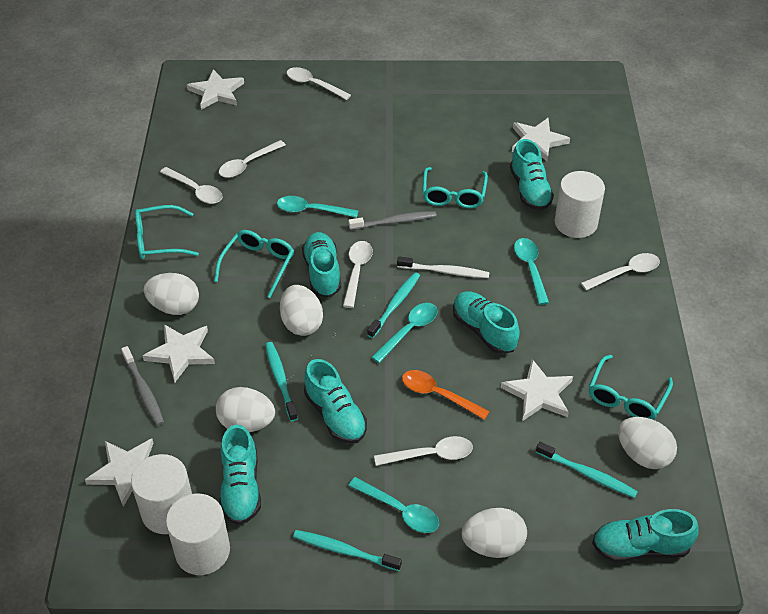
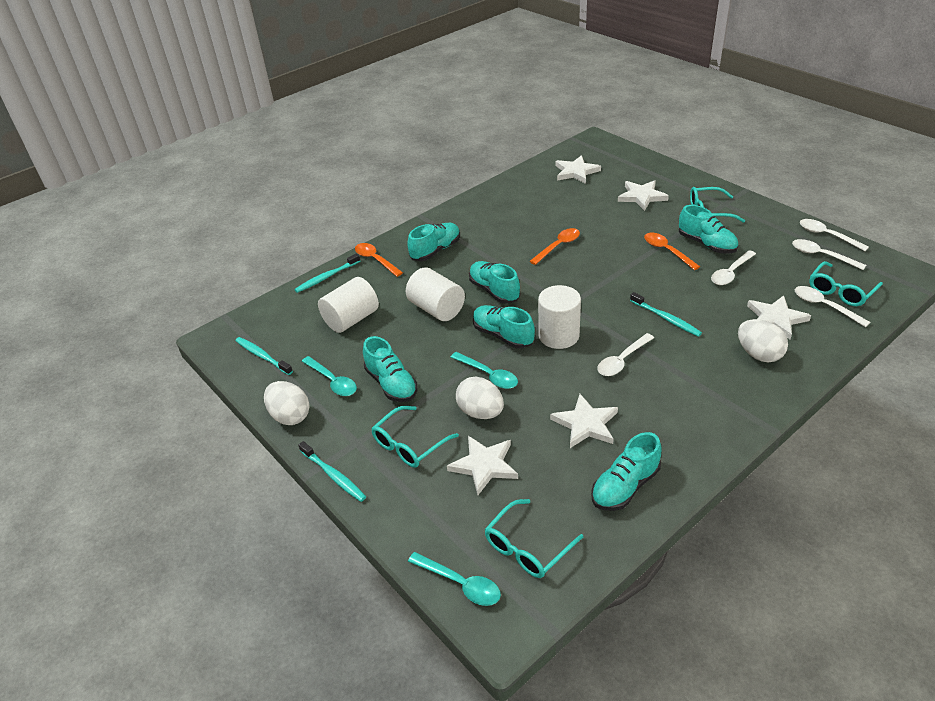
grey toothbrush: [121,346,164,426] [348,211,436,230] = 2 -> none = 0
orange spoon: [402,370,490,420] = 1 -> [355,243,403,277] [529,228,580,265] [644,232,700,270] = 3
turquoise spoon: [277,196,358,218] [348,477,439,533] [371,303,438,363] [514,238,549,305] = 4 -> [302,356,357,396] [408,552,501,606] [451,352,518,389] = 3
white egg: [144,273,199,315] [216,387,275,432] [280,285,323,336] [462,508,527,558] [618,417,677,469] = 5 -> [264,381,310,425] [456,377,504,419] [738,319,788,362] = 3
white spoon: [160,167,223,204] [219,140,286,178] [287,67,351,100] [343,241,373,308] [374,436,473,466] [581,253,660,290] = 6 -> [597,333,654,376] [711,250,756,285] [792,239,866,270] [795,286,871,327] [800,219,869,251] = 5
white toothbrush: [397,256,490,278] = 1 -> none = 0

